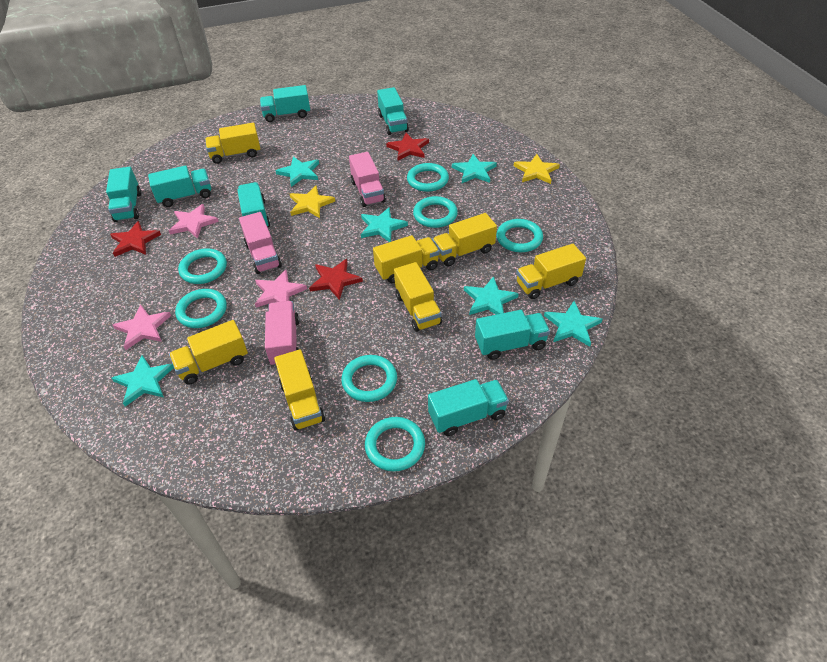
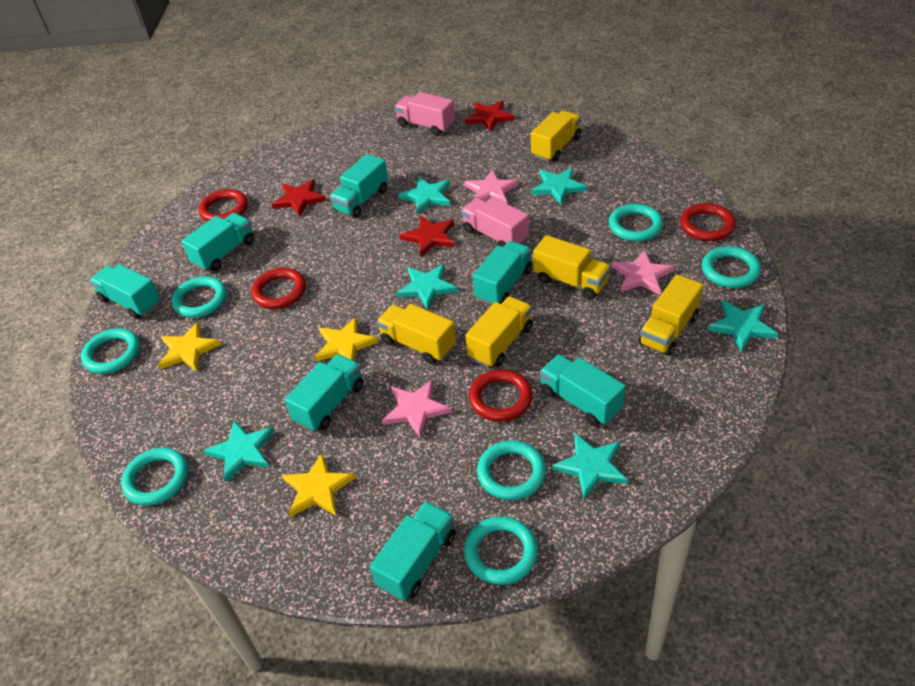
pink truck: [239,212,282,274] [265,301,299,367] [349,152,386,207] = 3 -> [394,92,455,136] [461,197,529,247] = 2
red ring: none = 0 -> [199,189,248,222] [251,268,306,309] [469,369,533,422] [680,203,736,241] = 4
yellow star: [290,185,335,218] [514,154,560,184] = 2 -> [158,322,222,371] [282,453,356,517] [315,317,378,361] = 3
yellow truck: [169,320,248,384] [205,123,260,164] [274,349,325,431] [373,235,439,284] [394,262,442,332] [432,213,497,266] [516,244,586,299] = 7 -> [377,304,456,364] [465,296,533,368] [531,111,581,162] [533,235,611,299] [639,275,703,356] = 5

